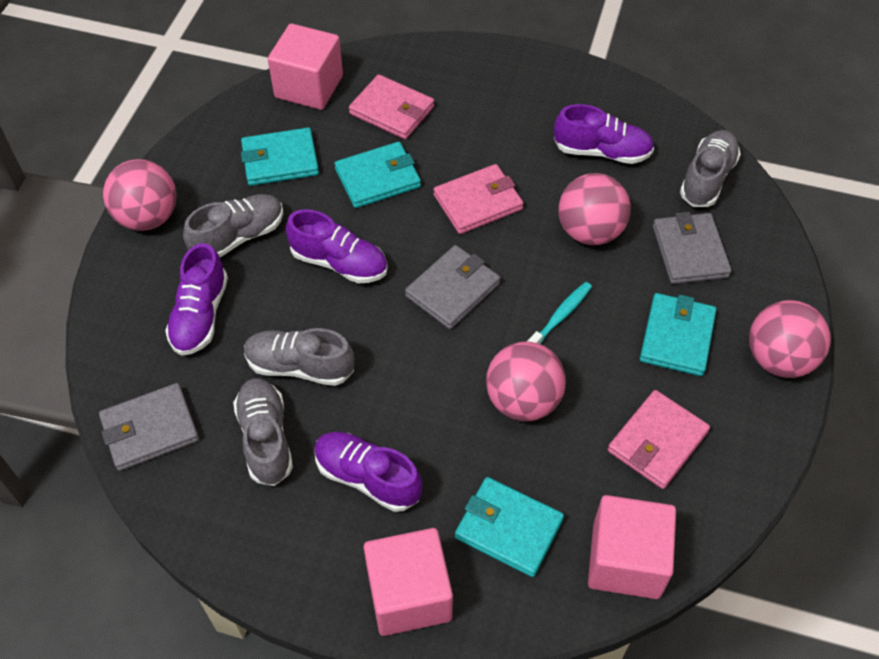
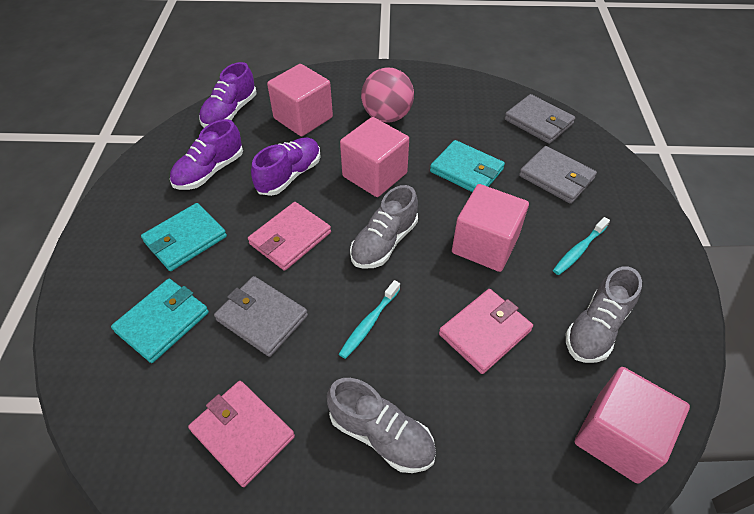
grey shoe: [183,194,284,257] [233,378,293,486] [244,328,354,386] [680,130,741,207] = 4 -> [327,378,436,473] [350,185,418,269] [566,266,642,363] = 3
pink ball: [103,159,177,231] [486,342,566,421] [558,173,631,245] [749,300,831,378] = 4 -> [361,67,414,123] = 1
pink cube: [268,23,343,110] [363,528,453,636] [588,495,676,599] = 3 -> [267,64,333,137] [340,117,409,197] [452,184,529,272] [575,367,690,483] = 4
purple shoe: [165,243,228,356] [286,209,388,283] [314,432,422,512] [554,104,654,164] = 4 -> [170,119,243,190] [199,62,256,128] [251,138,320,196] = 3
turquoise toothbrush: [527,282,592,344] = 1 -> [339,280,400,359] [553,217,610,275] = 2
turquoise wallet: [241,128,319,186] [335,142,421,208] [455,477,564,577] [640,293,716,376] = 4 -> [111,279,209,363] [141,203,227,271] [430,140,505,192] = 3

